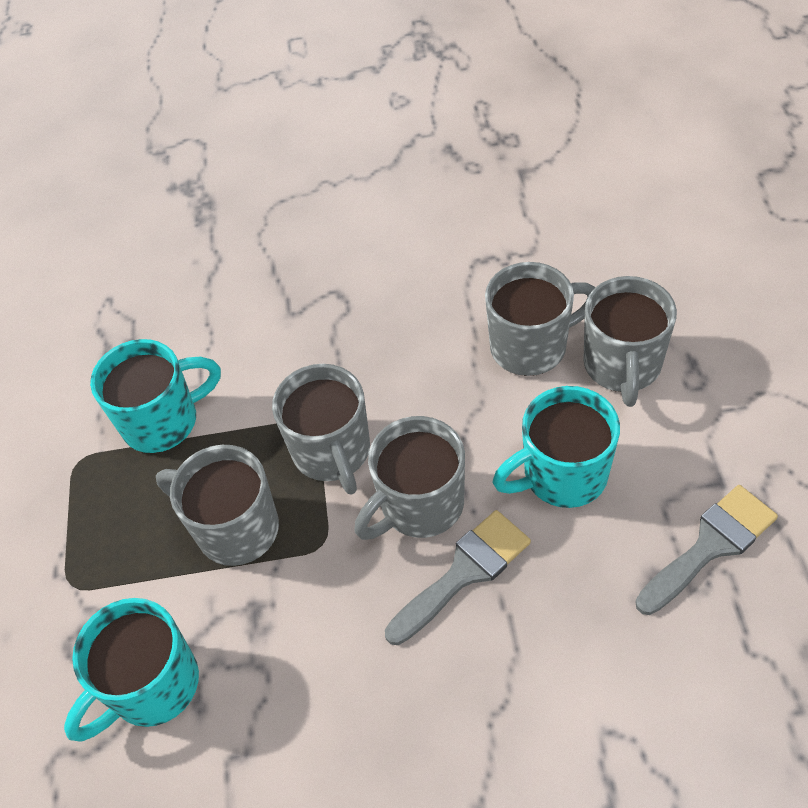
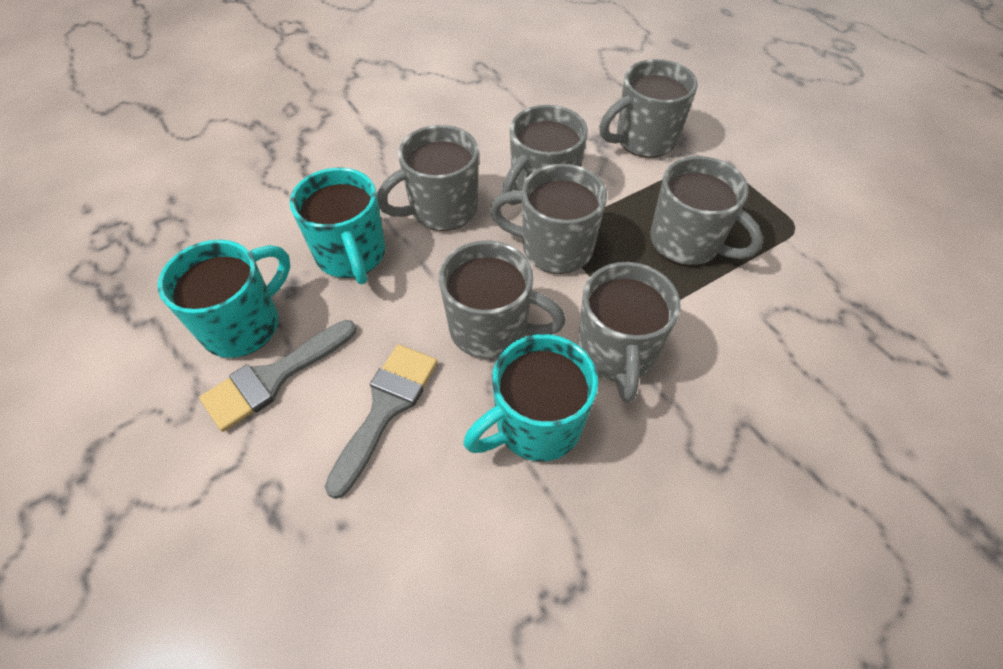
grey mug: [156,445,279,566] [272,364,370,495] [354,416,465,540] [485,262,596,376] [583,276,677,407] = 5 -> [377,125,479,231] [439,240,566,358] [490,164,607,274] [502,105,588,205] [577,262,680,403] [599,59,698,158] [650,156,763,266] = 7

